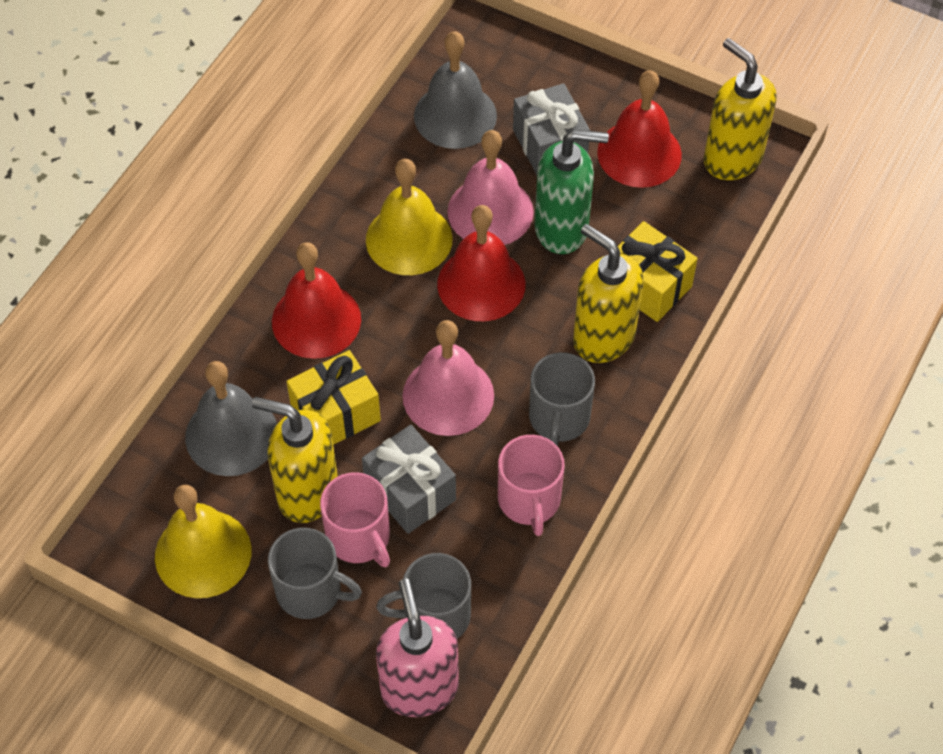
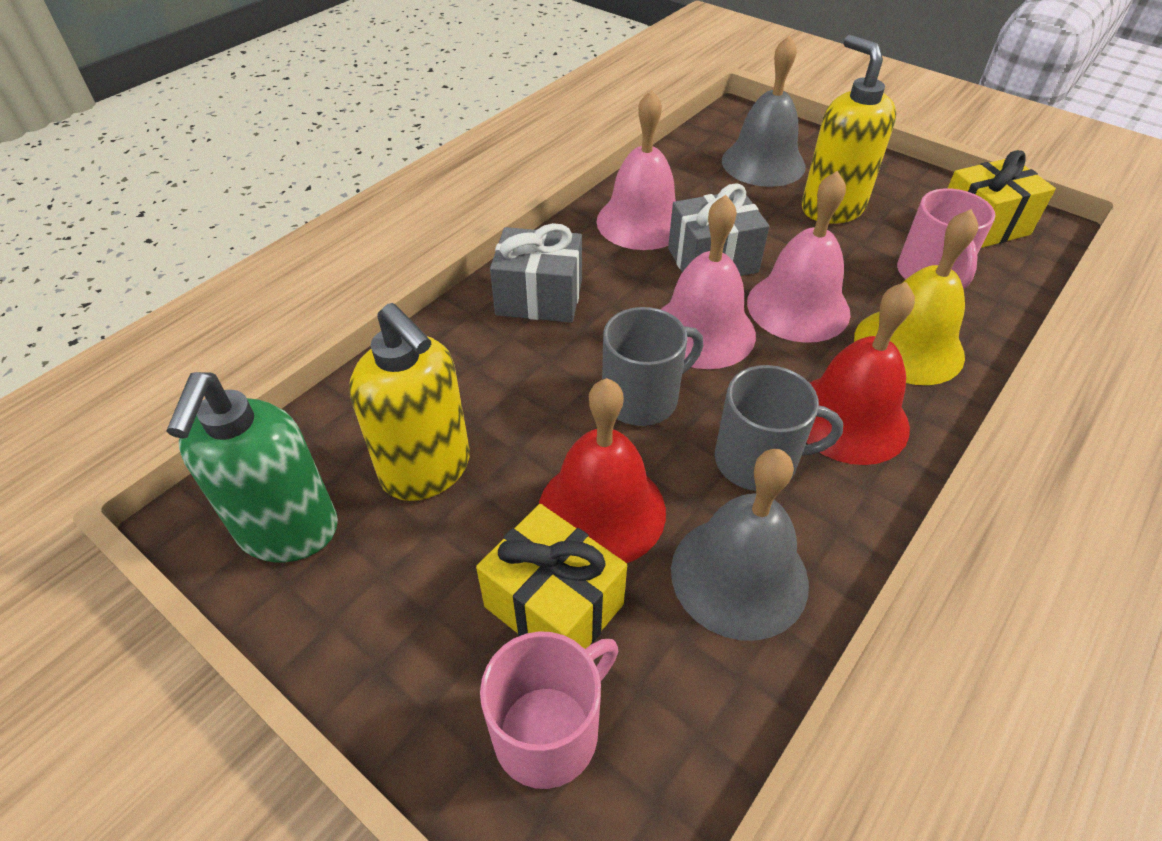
grey mug: [268,528,362,619] [376,553,471,639] [529,352,595,446] = 3 -> [602,307,703,426] [715,365,843,491] = 2
pink bell: [402,320,494,436] [447,130,534,245] = 2 -> [597,90,676,250] [660,195,756,369] [747,171,851,343] = 3
pink soap dispenser: [376,579,459,717] = 1 -> none = 0
red bell: [272,242,361,359] [437,205,525,321] [597,70,682,188] = 3 -> [539,378,666,563] [806,282,915,465] = 2
yellow bell: [155,485,252,598] [366,159,453,275] = 2 -> [854,209,978,385] = 1
yellow soap dispenser: [252,397,338,523] [573,224,644,363] [704,38,777,180] = 3 -> [349,303,470,501] [802,35,896,224] = 2

